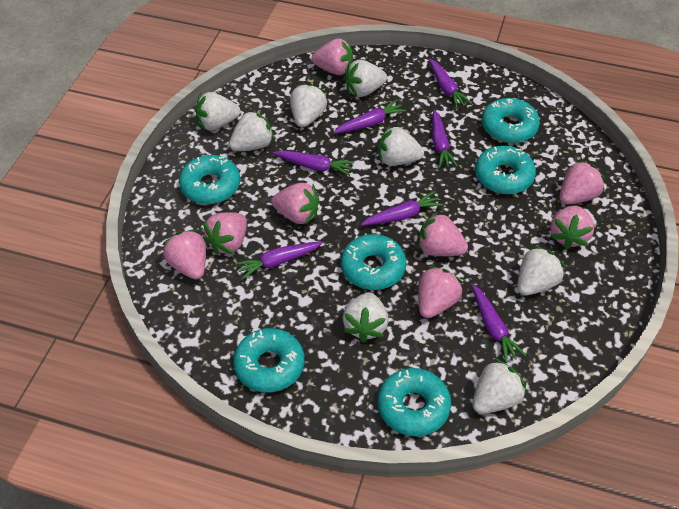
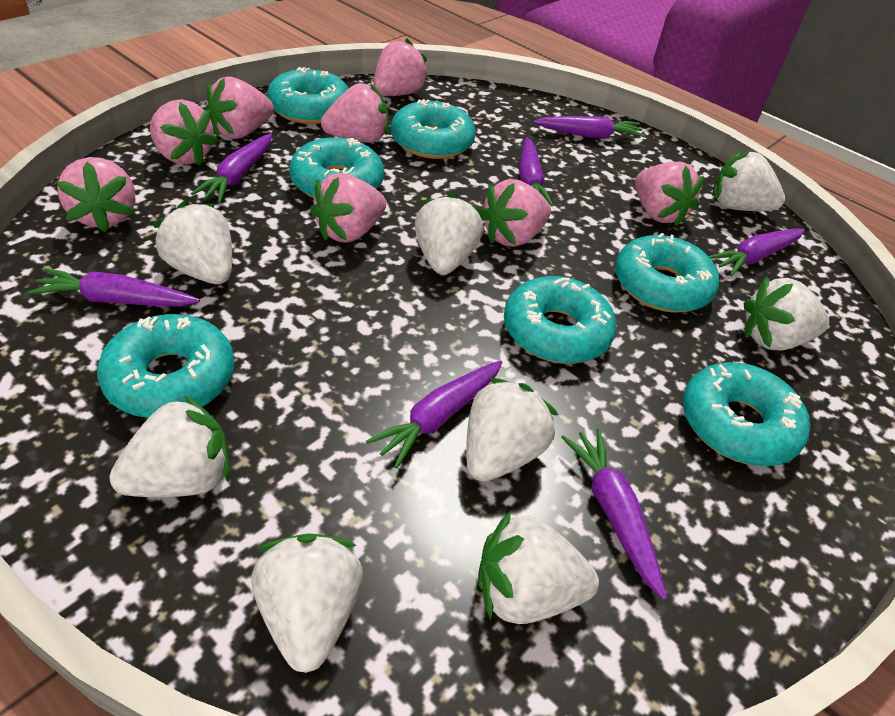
turquoise donut: [179,155,240,204] [233,328,304,393] [341,234,406,290] [378,368,451,436] [475,146,536,194] [482,98,540,143] = 6 -> [97,314,235,418] [267,67,348,124] [289,137,384,198] [391,99,476,159] [504,276,616,364] [615,233,719,313] [683,362,810,466] = 7

